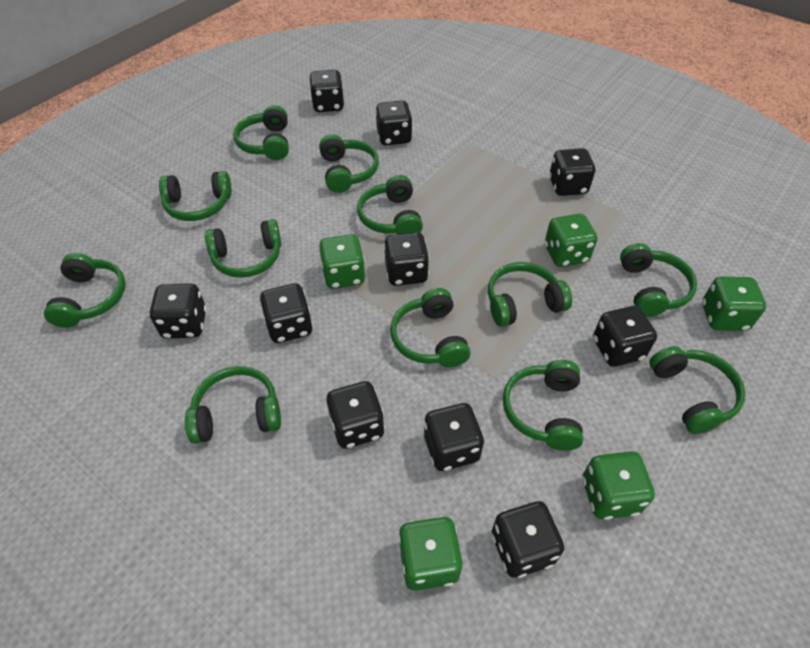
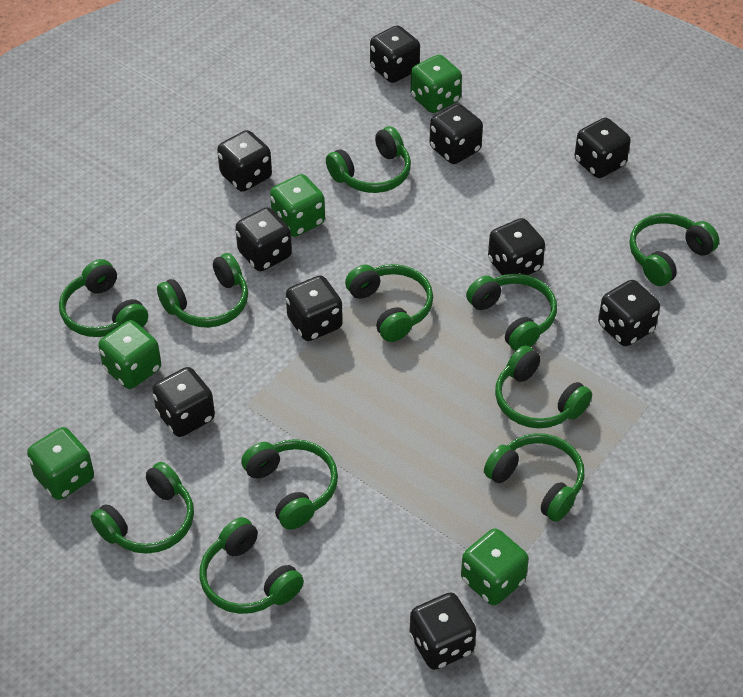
green headphones: [44,253,126,328] [159,171,232,221] [185,366,281,444] [205,219,281,278] [233,105,289,160] [319,134,379,193] [357,175,423,234] [390,288,470,367] [488,262,572,327] [503,360,583,451] [620,243,697,317] [649,346,746,434] = 12 -> [59,259,148,337] [91,462,194,554] [157,253,248,328] [199,517,304,614] [241,439,338,530] [326,127,411,193] [345,264,433,342] [466,274,557,351] [484,433,585,522] [495,345,592,428] [629,213,719,286] = 11

